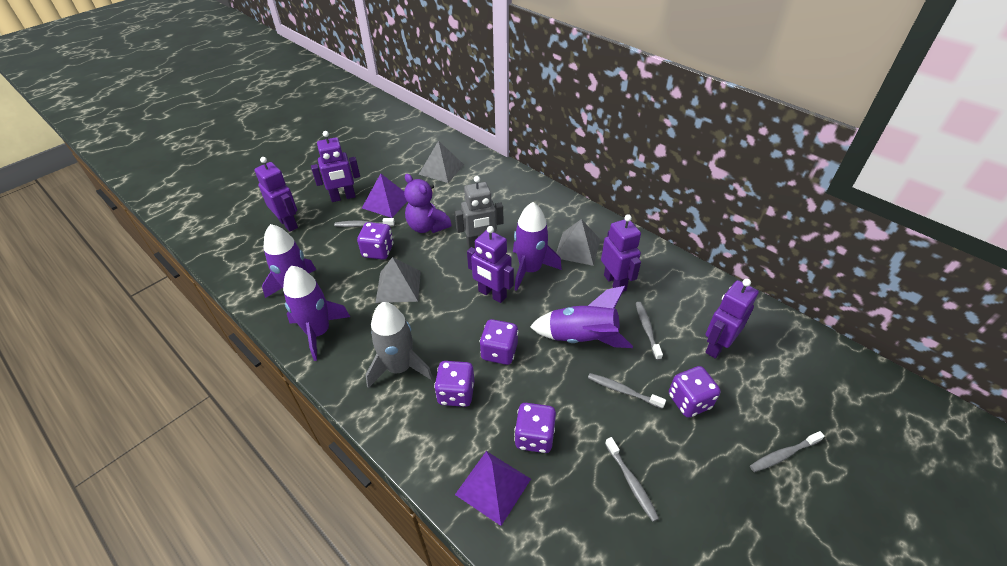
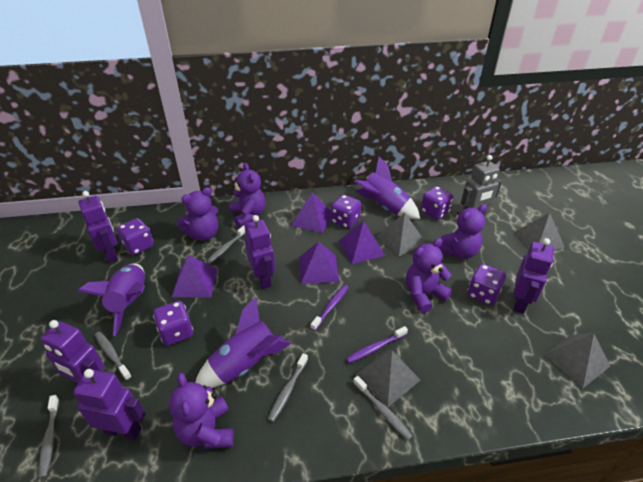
grey pyramid: [376,257,421,303] [419,141,464,183] [556,219,600,266] = 3 -> [355,350,420,407] [376,213,426,256] [513,213,564,250] [544,333,610,388] = 4
grey rocket: [366,302,433,388] = 1 -> none = 0
purple pyramid: [362,173,407,218] [455,451,531,526] = 2 -> [172,255,218,297] [291,193,331,233] [299,242,339,284] [339,221,385,264] = 4
purple rocket: [262,224,316,298] [283,266,350,361] [513,202,562,291] [530,286,633,348] = 4 -> [78,264,145,336] [195,297,291,388] [354,156,420,219] = 3
purple teddy bear: [404,174,451,233] = 1 -> [169,373,234,449] [177,187,219,241] [230,163,266,227] [406,238,452,313] [439,204,487,259] = 5
purple toothbrush: none = 0 -> [311,285,349,331] [346,326,408,363] = 2

